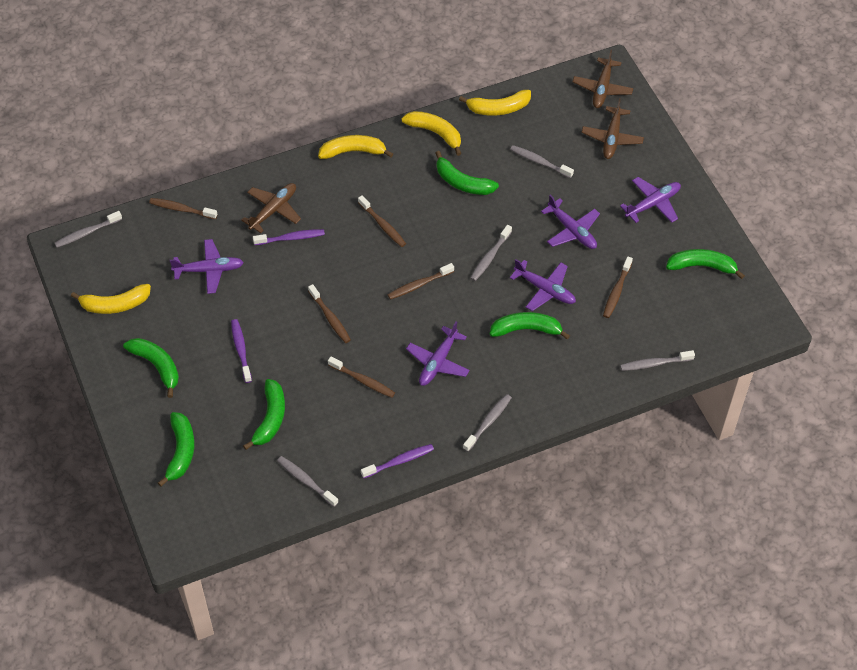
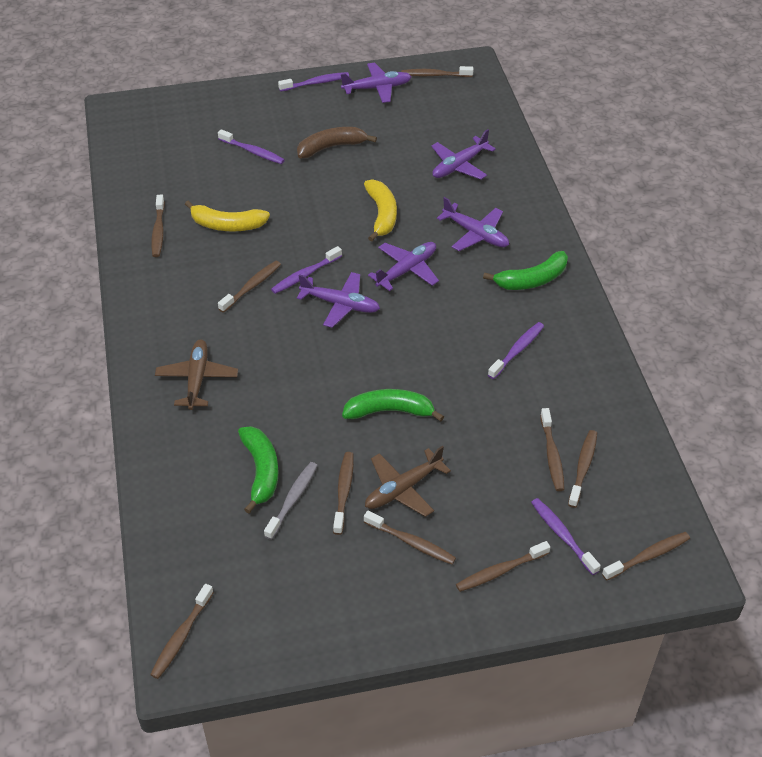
brown banana: none = 0 -> [297,127,377,158] = 1
brown plane: [241,183,301,233] [572,50,633,108] [581,98,644,159] = 3 -> [155,339,238,410] [365,446,451,517] = 2
brown toothbrush: [149,198,218,219] [308,284,351,343] [328,357,395,398] [358,195,406,247] [388,263,454,300] [603,256,633,318] = 6 -> [150,584,214,679] [151,195,165,257] [218,261,281,313] [333,452,354,535] [364,511,456,565] [401,66,473,77] [456,541,550,592] [540,408,565,491] [568,430,597,508] [602,532,690,581] = 10
green banana: [123,338,179,398] [158,412,194,487] [243,379,285,450] [435,151,499,195] [490,312,570,339] [666,249,745,279] = 6 -> [238,426,278,513] [342,389,444,421] [483,251,568,290] = 3
grey toothbrush: [55,211,122,248] [277,456,338,507] [463,394,512,452] [470,225,512,281] [510,145,574,178] [620,350,695,371] = 6 -> [264,462,318,540] = 1
purple toothbrush: [231,319,252,383] [253,229,325,245] [361,444,434,478] = 3 -> [218,129,285,164] [271,246,342,294] [278,72,349,92] [488,322,544,379] [531,498,601,575] = 5
yellow banana: [71,284,151,314] [318,135,393,159] [402,111,461,156] [459,90,531,116] = 4 -> [185,201,270,232] [364,179,397,242] = 2

